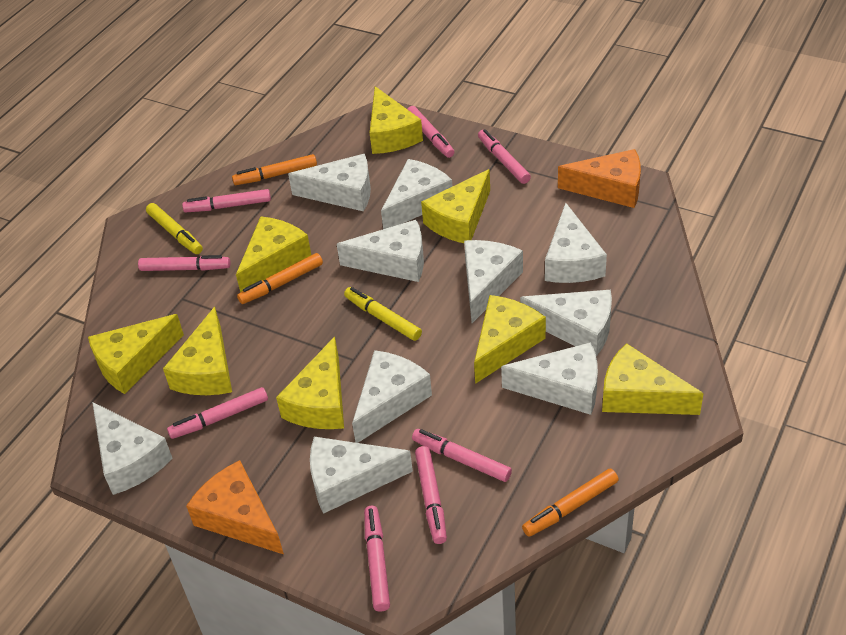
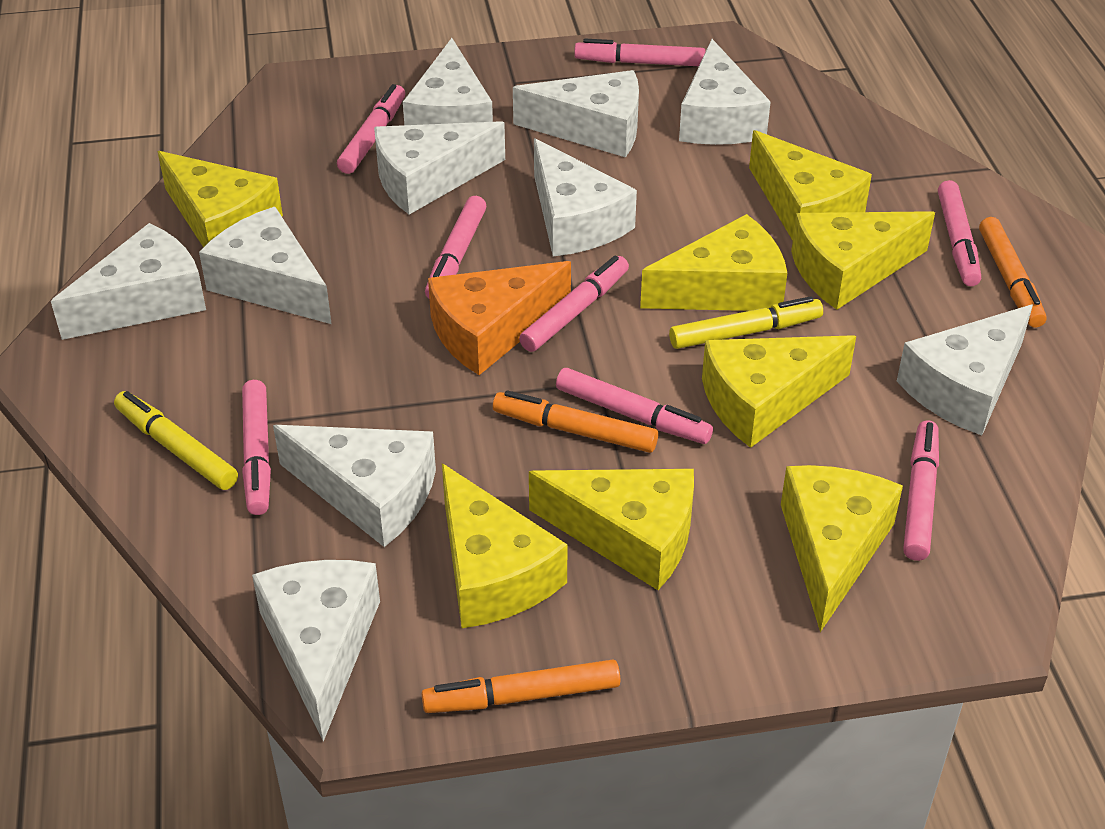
orange cheese: [186,460,284,554] [558,149,641,208] = 2 -> [428,261,571,375] = 1

